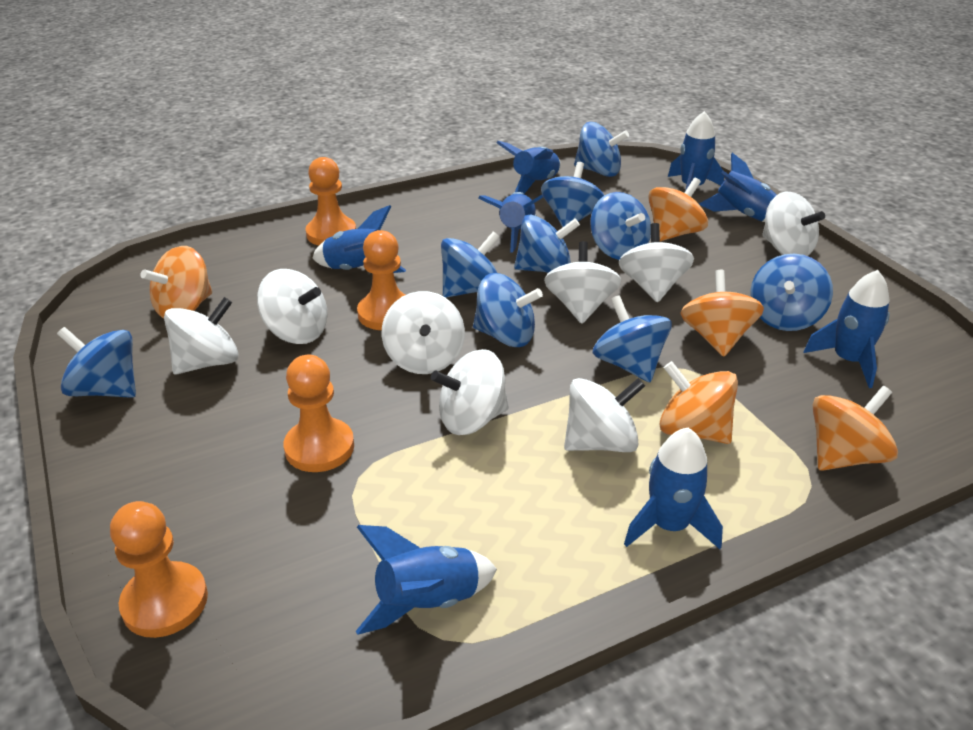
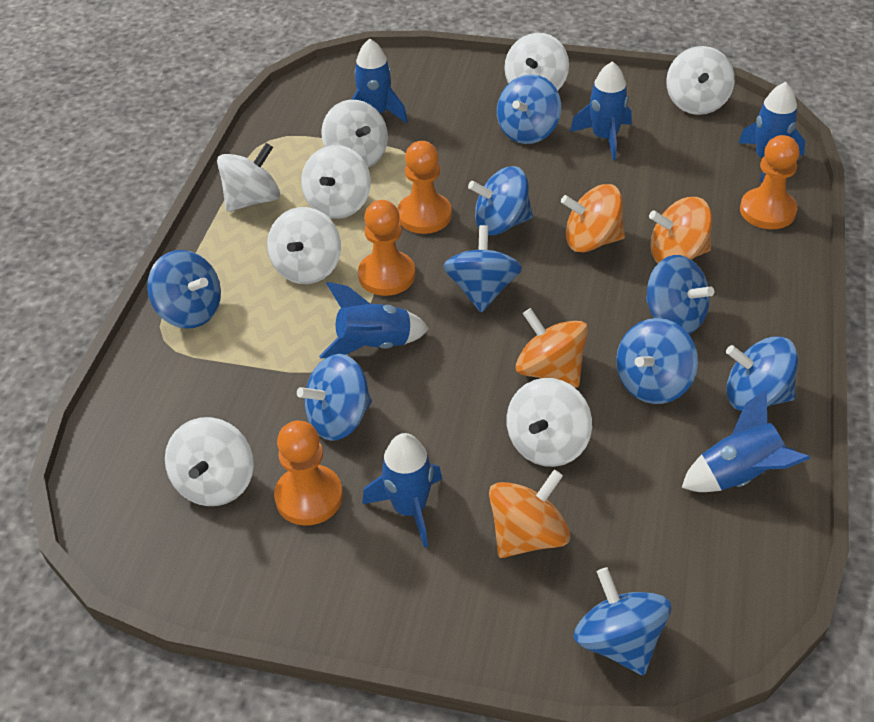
blue rocket: [313,205,406,273] [356,525,497,635] [478,192,543,252] [497,141,561,194] [624,428,723,549] [668,111,724,191] [699,153,777,222] [804,270,890,388] = 8 -> [319,282,429,358] [352,39,408,123] [362,433,442,548] [570,61,632,160] [682,389,810,492] [739,82,805,182] = 6
orange spinning top: [141,246,212,319] [648,178,708,242] [660,361,738,444] [680,270,764,357] [813,386,898,471] = 5 -> [489,470,571,558] [516,308,588,387] [561,184,625,253] [649,197,712,263] = 4

